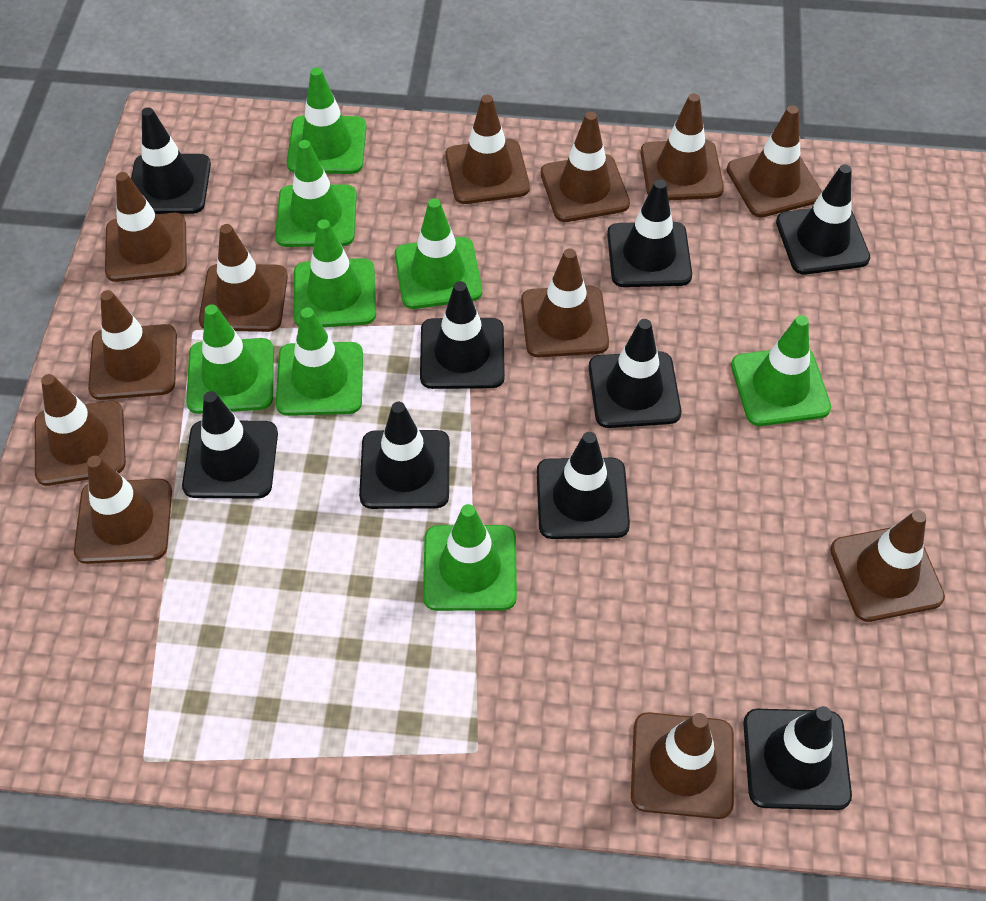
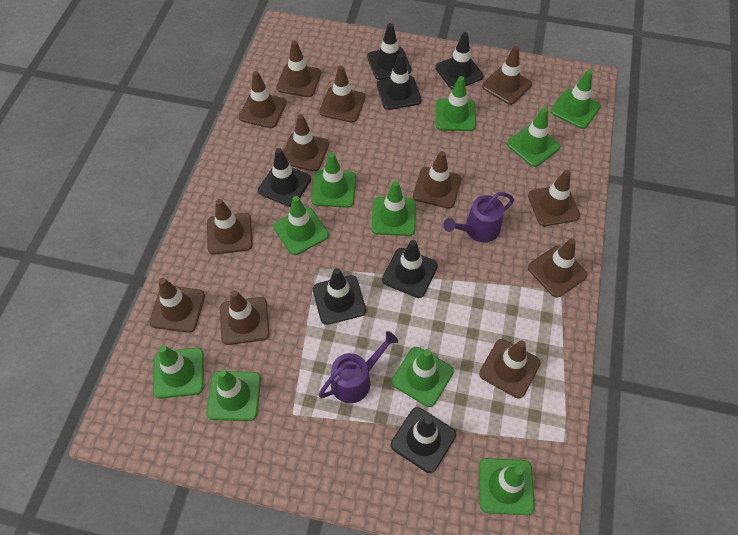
black traffic cone: [131,107,211,214] [182,391,278,499] [359,402,450,509] [420,281,505,389] [537,432,630,539] [588,319,681,428] [607,180,692,287] [743,706,852,810] [776,164,870,274] = 9 -> [258,148,311,207] [313,268,366,325] [367,23,412,80] [377,53,422,110] [382,240,438,298] [391,407,456,473] [435,32,484,90] = 7
green traffic cone: [186,304,274,414] [275,140,357,247] [276,307,363,416] [287,68,367,174] [294,219,376,327] [395,198,482,309] [423,504,517,611] [731,315,831,426] = 8 -> [153,345,204,399] [206,370,261,421] [273,196,329,255] [311,152,356,208] [371,181,416,236] [391,347,454,407] [436,76,476,131] [479,458,535,515] [507,107,560,167] [551,70,601,129] = 10
purple watering can: none = 0 -> [318,331,398,403] [443,192,514,242] = 2

